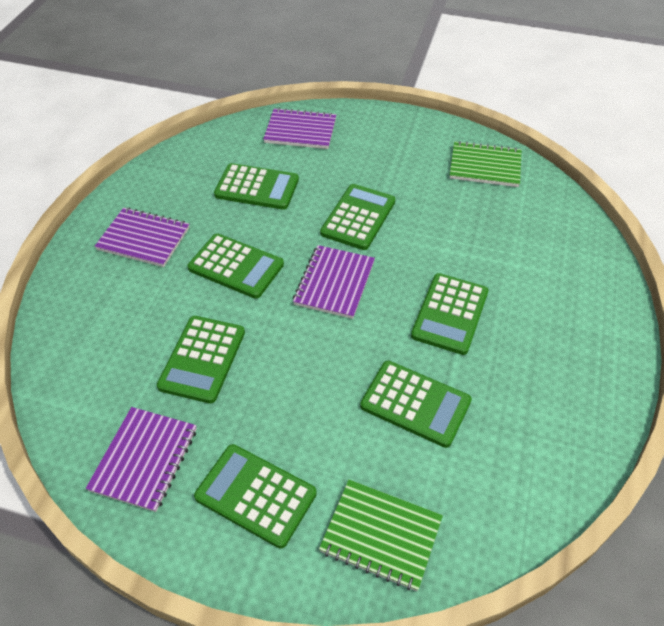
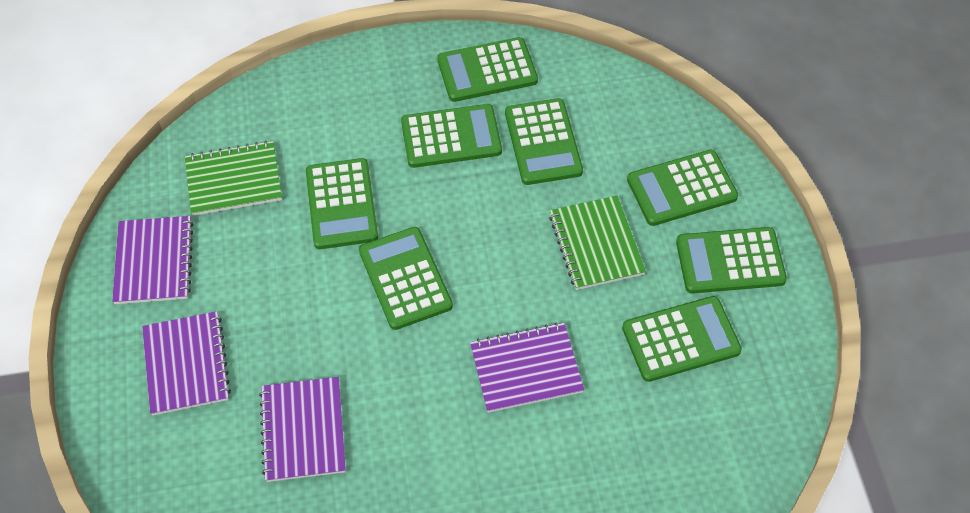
green calculator: [157,316,245,404] [188,234,284,299] [194,444,317,549] [214,163,299,210] [320,184,395,250] [360,361,472,448] [411,273,488,355] = 7 -> [306,158,378,249] [359,227,453,330] [401,104,502,168] [437,37,538,102] [505,98,583,185] [622,296,742,382] [627,150,738,226] [676,227,787,294] = 8

